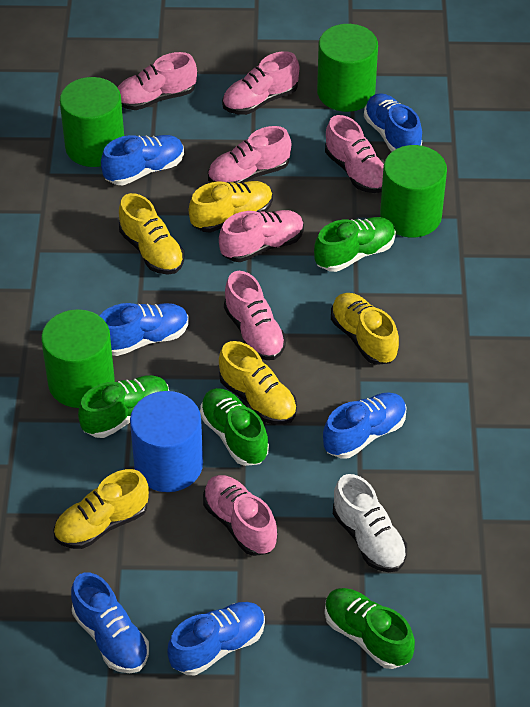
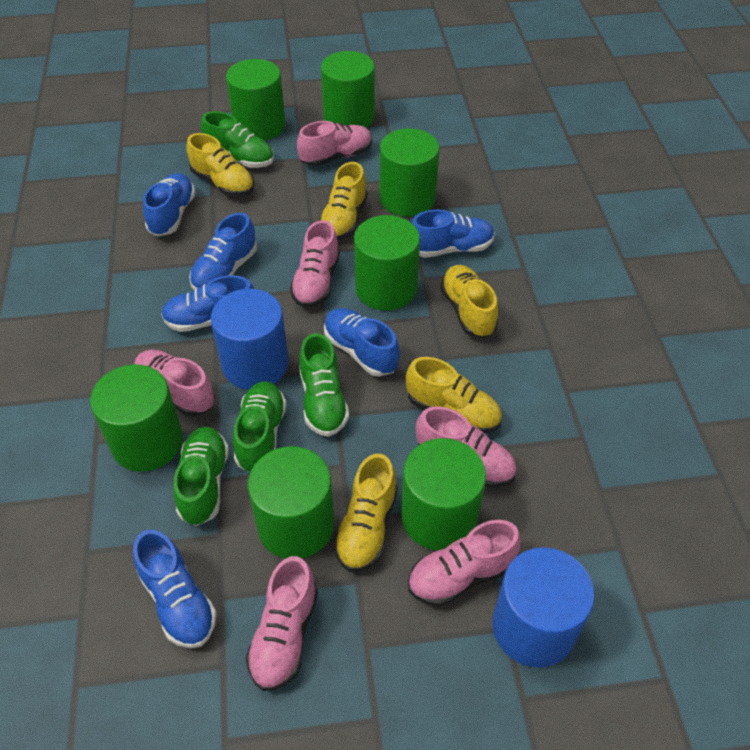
blue cylinder: [130,391,203,492] = 1 -> [211,289,289,390] [492,547,595,668] = 2
green cylinder: [41,309,115,408] [60,77,124,167] [317,24,378,112] [380,145,447,238] = 4 -> [90,364,183,472] [226,59,285,140] [248,446,334,559] [321,51,375,128] [354,215,420,311] [379,128,439,217] [401,438,486,550] = 7
pink shoe: [117,52,197,110] [203,475,277,556] [208,126,291,183] [219,210,304,262] [222,51,299,115] [224,271,286,360] [325,115,384,193] = 7 -> [134,350,215,416] [246,556,318,691] [290,220,340,308] [297,121,372,166] [408,520,521,607] [416,406,517,488] = 6
white shoe: [333,474,407,572] = 1 -> none = 0

